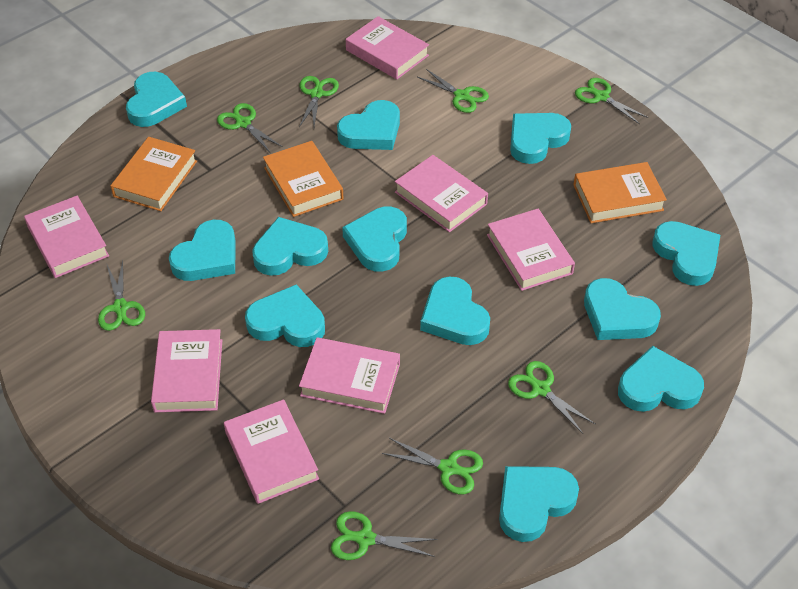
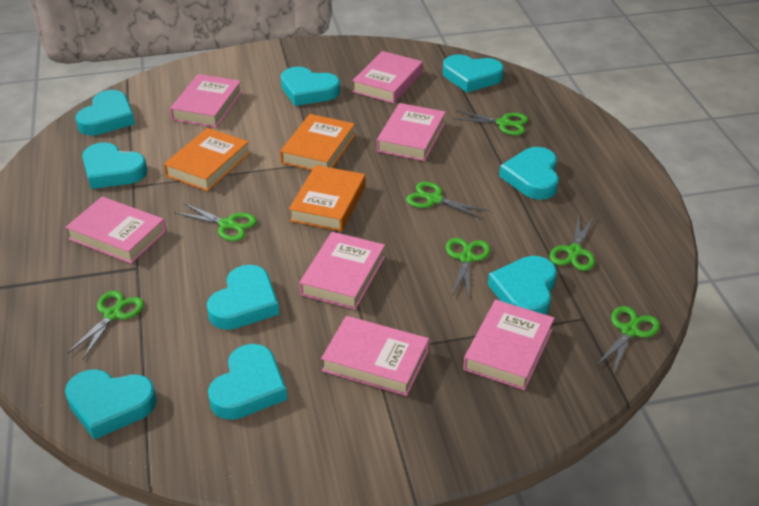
green scissors: [98,260,145,331] [217,103,283,152] [299,76,339,127] [331,511,438,560] [382,438,483,494] [417,69,489,113] [508,361,596,434] [575,78,649,124] = 8 -> [67,291,144,359] [176,203,257,241] [406,182,489,219] [446,238,490,298] [453,110,528,135] [549,215,595,271] [596,306,660,374] = 7
turquoise heart: [126,72,187,127] [169,220,236,281] [245,284,325,347] [252,217,328,276] [337,100,400,150] [342,206,407,272] [420,276,490,345] [499,466,579,542] [510,113,571,164] [584,278,661,340] [618,346,704,412] [652,221,720,286] = 12 -> [65,369,157,440] [76,90,135,135] [82,142,147,189] [207,265,279,330] [208,344,287,420] [281,67,340,106] [443,54,504,92] [488,256,557,315] [499,147,559,200] = 9

